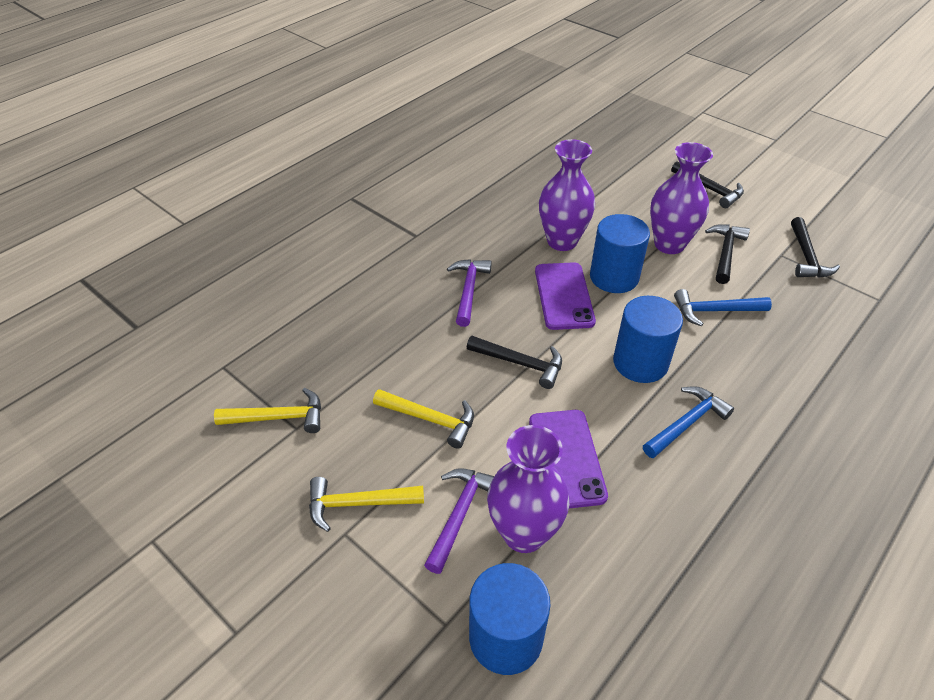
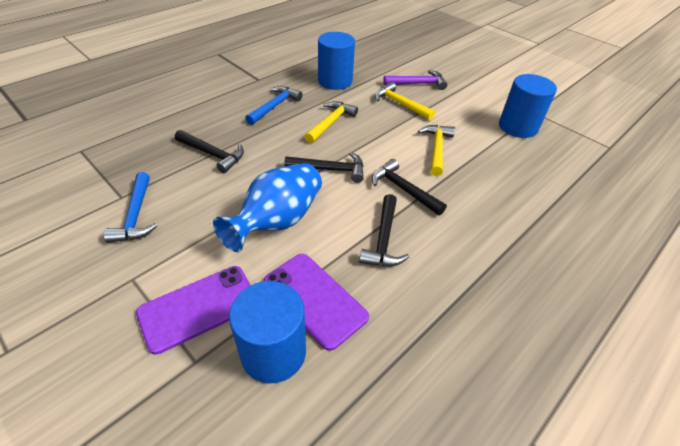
blue vase: none = 0 -> [213,163,322,252] = 1
purple hammer: [424,468,494,574] [447,259,492,327] = 2 -> [383,70,447,90] = 1
purple vase: [487,425,570,553] [539,139,595,251] [650,142,713,254] = 3 -> none = 0

